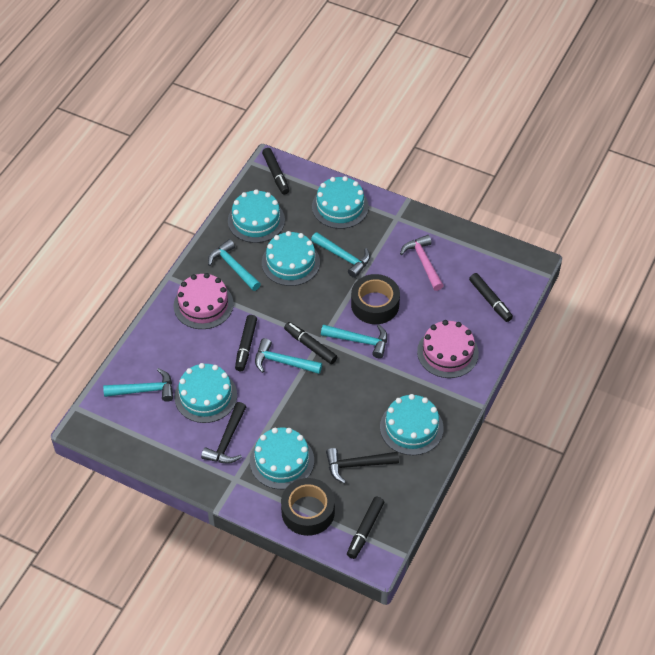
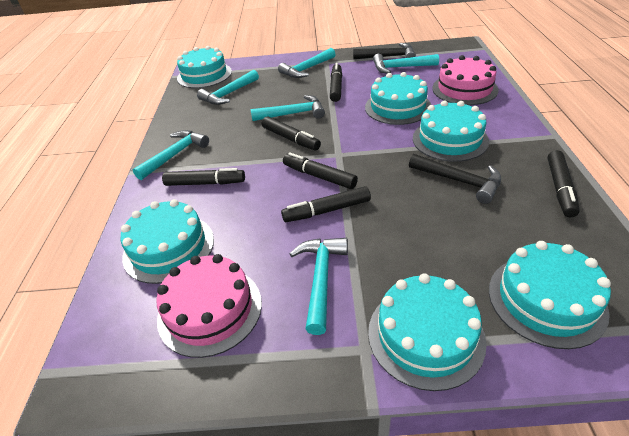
black marker: [235,315,257,371] [262,148,289,195] [284,322,337,364] [347,497,384,559] [469,273,513,322] = 5 -> [162,168,245,186] [262,116,321,151] [281,186,371,222] [283,152,358,189] [330,63,342,102] [548,150,580,217] = 6
black tape: [281,478,335,536] [351,274,400,324] = 2 -> none = 0
pink hammer: [400,235,444,291] = 1 -> none = 0
turquoise hammer: [103,368,173,402] [208,239,261,291] [255,338,322,374] [311,232,370,278] [321,325,387,358] = 5 -> [132,130,209,180] [197,70,259,105] [251,95,325,121] [278,48,336,78] [290,238,348,335] [373,54,439,73] = 6

